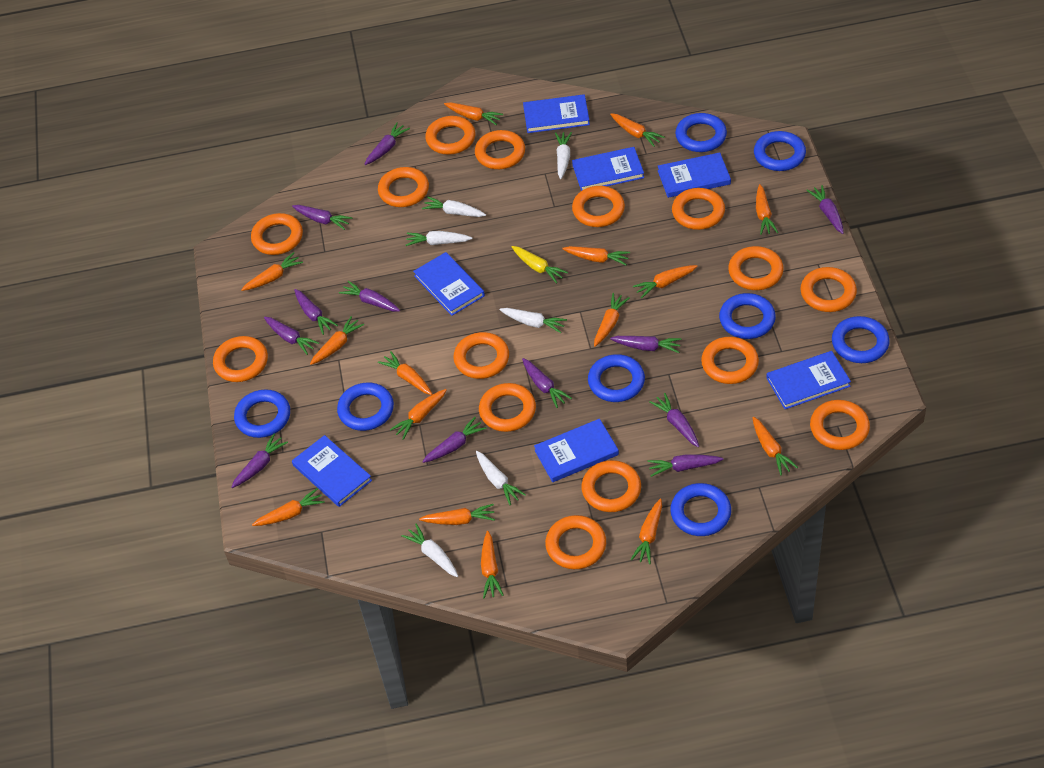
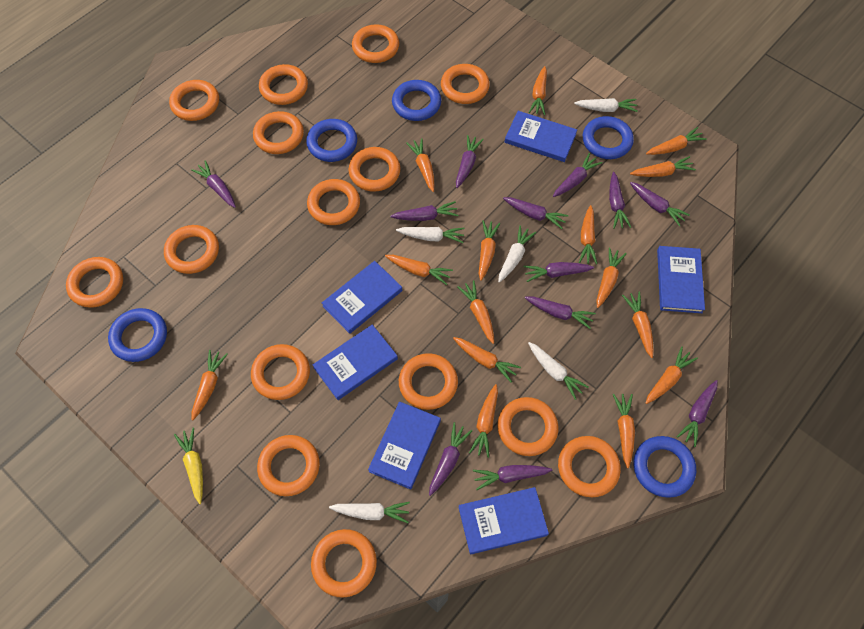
blue book: [292,435,372,507] [413,252,485,316] [523,94,590,133] [534,419,619,482] [572,147,644,191] [658,152,731,198] [766,351,851,409] = 7 -> [313,325,398,400] [322,261,402,334] [368,401,441,489] [458,487,549,554] [505,111,577,162] [657,246,705,313] = 6
blue ring: [234,389,290,438] [337,383,394,431] [588,354,645,402] [670,483,731,536] [675,113,727,152] [719,293,776,339] [754,131,806,171] [832,316,890,363] = 8 -> [108,308,167,362] [306,119,357,162] [392,80,441,121] [583,116,634,159] [633,436,696,498] = 5
white carrot: [401,524,458,577] [406,231,472,246] [422,196,486,217] [476,451,526,505] [499,308,567,333] [555,132,572,179] = 6 -> [329,502,410,523] [396,227,465,243] [498,225,536,283] [528,342,588,400] [574,98,638,112] = 5

